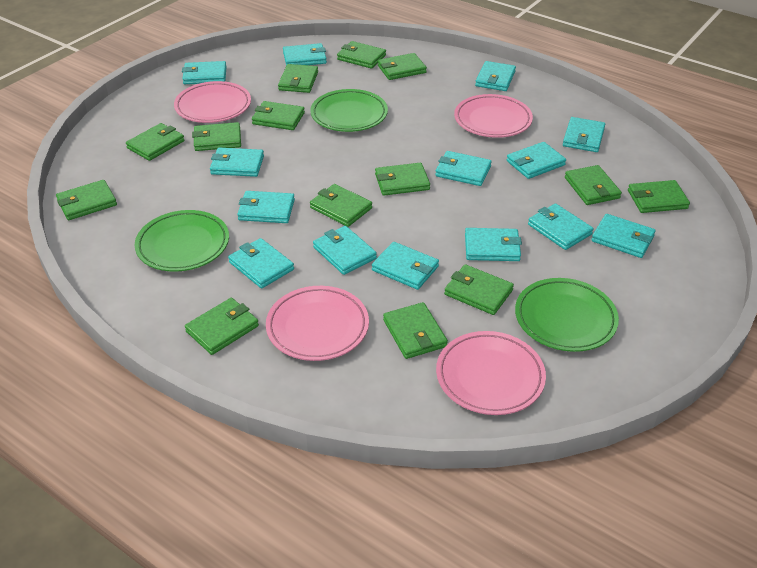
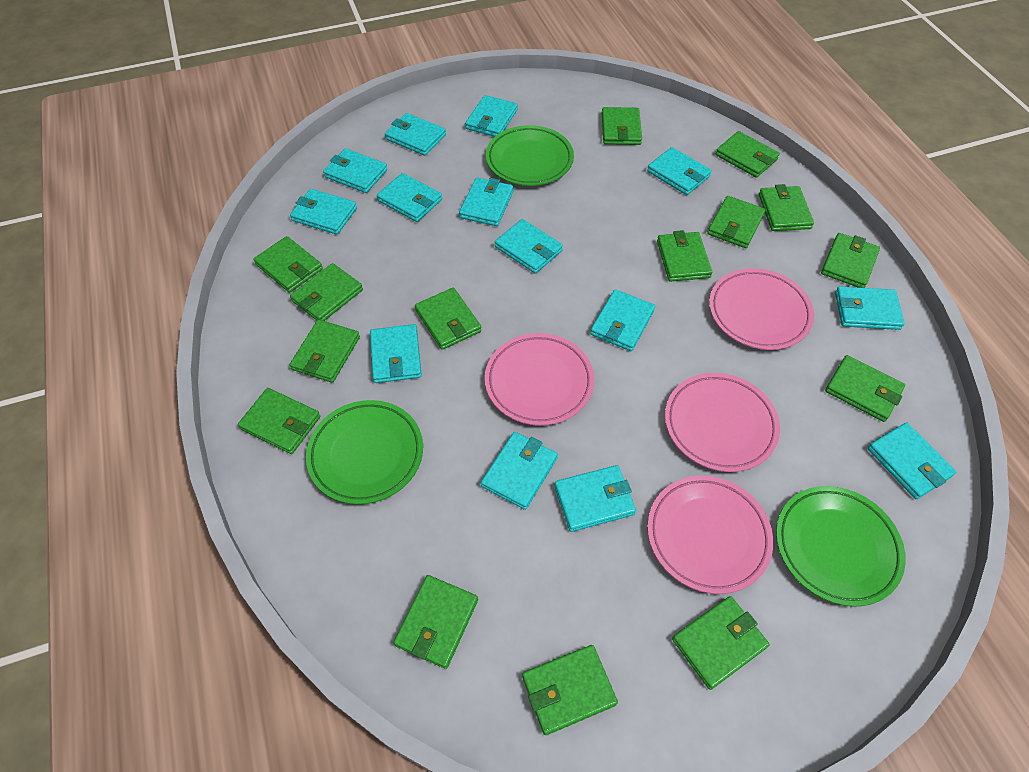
green wallet: [56,180,117,220] [126,123,185,161] [185,298,259,355] [192,122,241,151] [252,101,305,130] [278,64,318,93] [310,184,372,227] [337,41,386,69] [375,163,430,196] [378,53,427,80] [383,302,448,359] [444,264,514,315] [565,165,622,205] [628,180,690,213] = 14 -> [238,388,320,454] [253,236,323,293] [290,263,363,321] [290,320,360,383] [394,575,478,669] [415,288,482,350] [522,645,618,735] [602,107,642,145] [657,230,712,282] [672,596,770,690] [707,196,766,248] [716,131,780,178] [759,184,814,231] [821,233,880,288] [825,355,905,422] = 15

